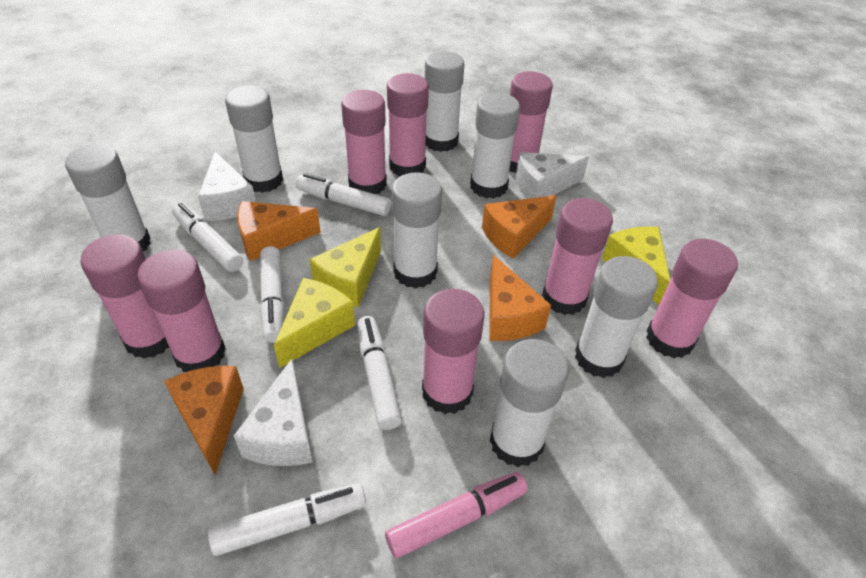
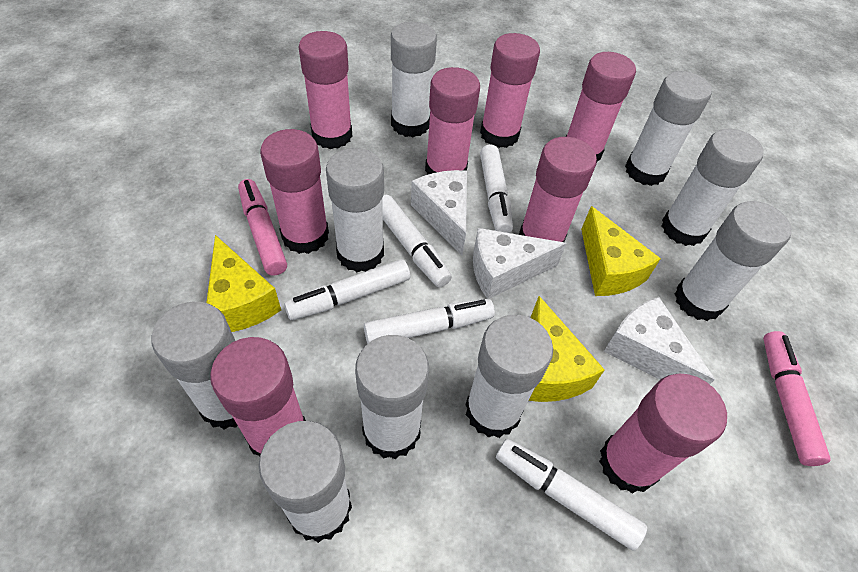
orange cheese: [164,366,244,475] [237,201,321,261] [482,195,557,259] [489,255,551,341] = 4 -> none = 0
pink marker: [385,472,528,558] = 1 -> [238,179,287,276] [763,331,831,466] = 2
white glue stick: [65,144,151,251] [225,85,283,193] [392,173,442,289] [425,51,464,152] [470,93,520,199] [490,339,569,467] [575,256,658,378] = 7 -> [152,302,238,430] [259,421,352,543] [326,148,384,272] [355,335,429,459] [391,22,437,137] [465,315,553,438] [625,71,712,186] [662,129,764,246] [675,201,792,321] = 9

